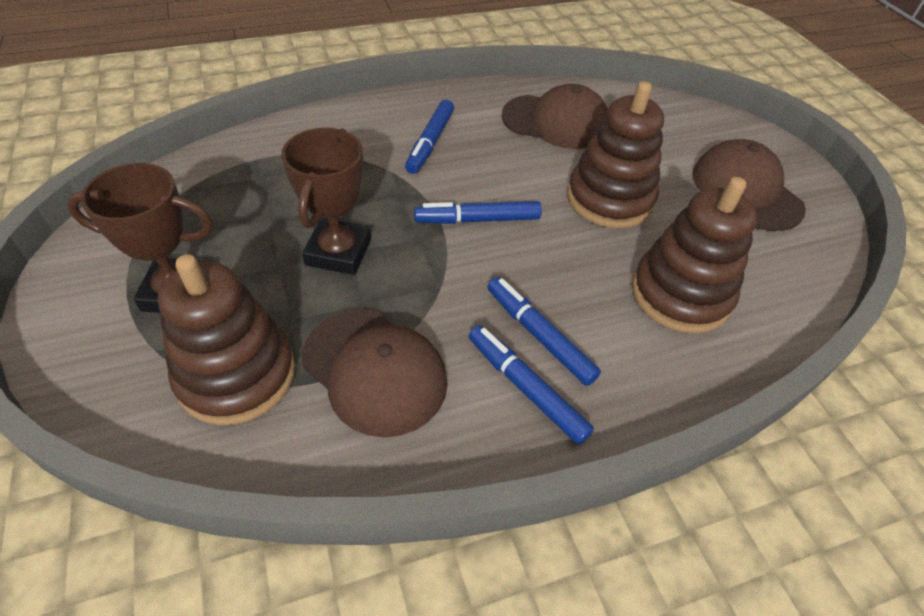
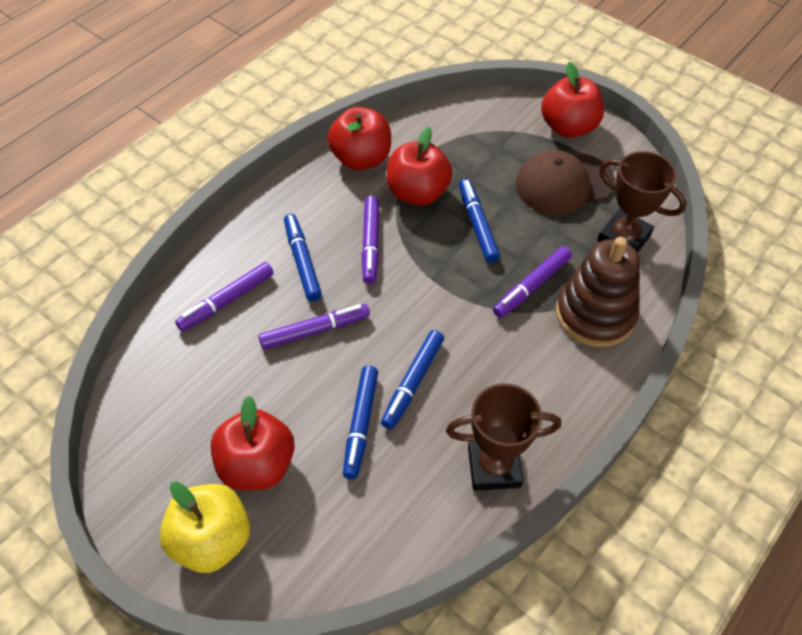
brown cap: [302,309,448,437] [502,84,608,149] [692,139,806,231] = 3 -> [515,150,615,215] = 1
brown stacking toy: [158,254,295,425] [567,81,664,228] [632,177,757,333] = 3 -> [556,237,640,347] = 1
purple marker: none = 0 -> [175,262,274,332] [258,304,370,349] [362,196,379,284] [493,246,572,318] = 4
red apple: none = 0 -> [211,396,295,490] [327,107,391,170] [387,126,453,206] [541,62,604,138] = 4
yellow apple: none = 0 -> [160,482,250,573] = 1

